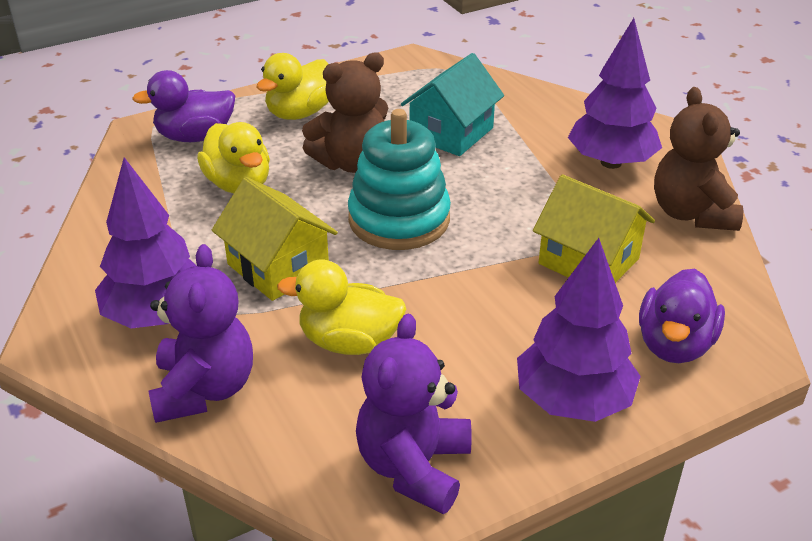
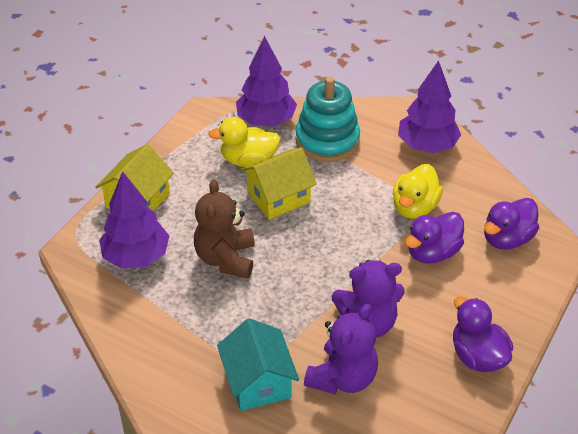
brown teddy bear: [302,52,388,173] [654,87,743,231] = 2 -> [194,179,255,279] = 1
purple duck: [132,70,235,142] [639,269,725,363] = 2 -> [405,212,464,264] [453,296,513,372] [484,198,539,250] = 3
yellow duck: [197,122,270,194] [257,53,329,120] [277,260,406,355] = 3 -> [208,117,281,167] [393,164,443,219] = 2

